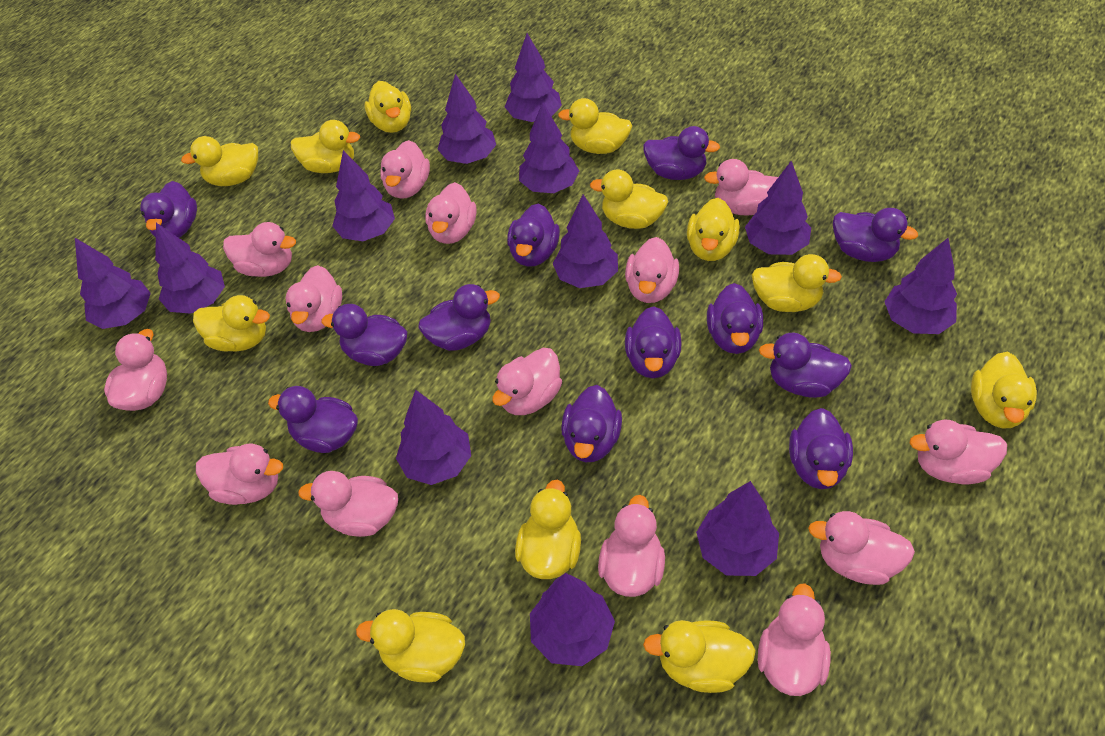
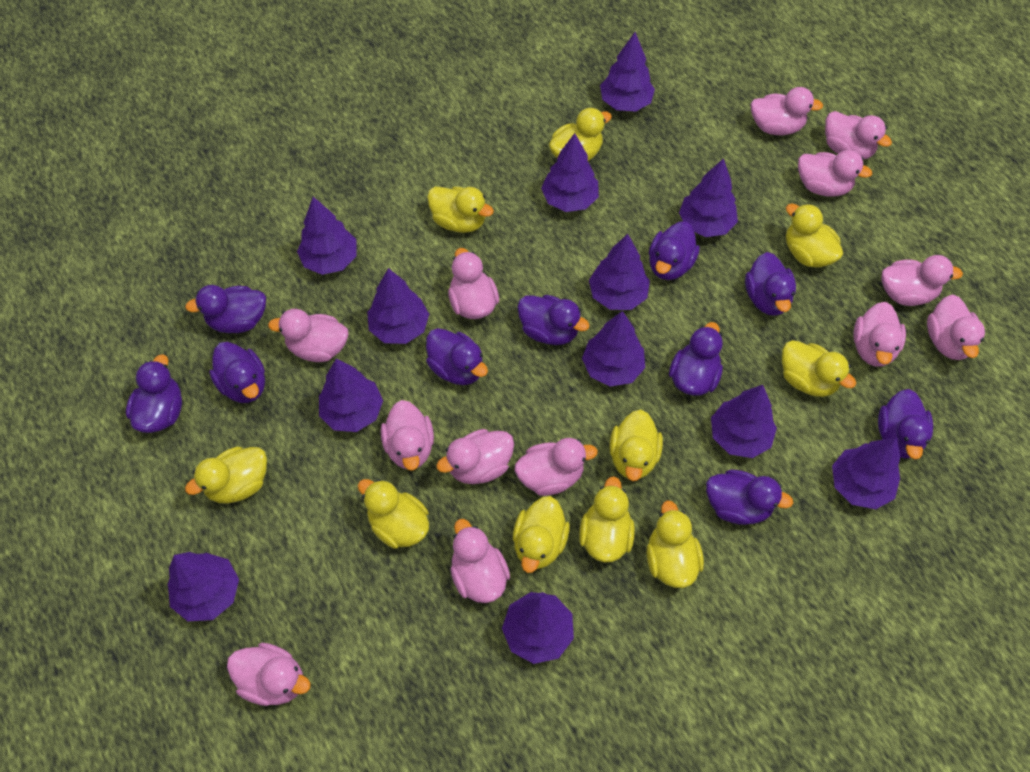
pink duck: [104,329,167,411] [196,444,283,505] [223,222,296,277] [286,265,342,332] [298,471,398,537] [380,140,430,199] [425,182,477,244] [492,348,562,415] [598,495,665,597] [625,237,679,303] [704,159,778,216] [758,583,831,696] [808,511,915,585] [910,420,1007,485] = 14 -> [227,643,311,706] [268,309,349,362] [381,400,434,471] [436,429,514,484] [448,248,499,319] [451,519,510,603] [514,438,598,496] [751,87,823,135] [798,150,872,197] [825,111,892,160] [853,302,906,367] [881,255,963,306] [927,295,985,360] = 13
purple duck: [140,181,197,238] [268,386,358,453] [322,304,407,366] [418,284,500,351] [507,203,560,267] [561,385,622,462] [625,306,682,378] [643,126,720,180] [707,283,763,354] [759,333,852,398] [789,408,853,489] [833,208,918,262] = 12 -> [126,354,182,433] [185,285,266,333] [209,342,265,403] [426,328,488,385] [518,295,590,345] [649,221,700,280] [669,322,723,396] [706,470,793,525] [745,252,796,316] [878,389,933,459] = 10
yellow duck: [181,136,258,186] [193,295,270,351] [291,120,360,173] [356,609,465,683] [365,81,411,133] [515,480,581,579] [558,98,632,154] [590,169,668,229] [643,620,756,693] [687,198,740,261] [752,254,842,312] [971,352,1037,428] = 12 -> [185,447,267,504] [358,479,429,549] [427,186,494,233] [513,496,570,573] [549,108,612,161] [579,476,635,563] [609,410,663,481] [646,500,704,588] [782,340,856,397] [786,204,843,267] = 10

